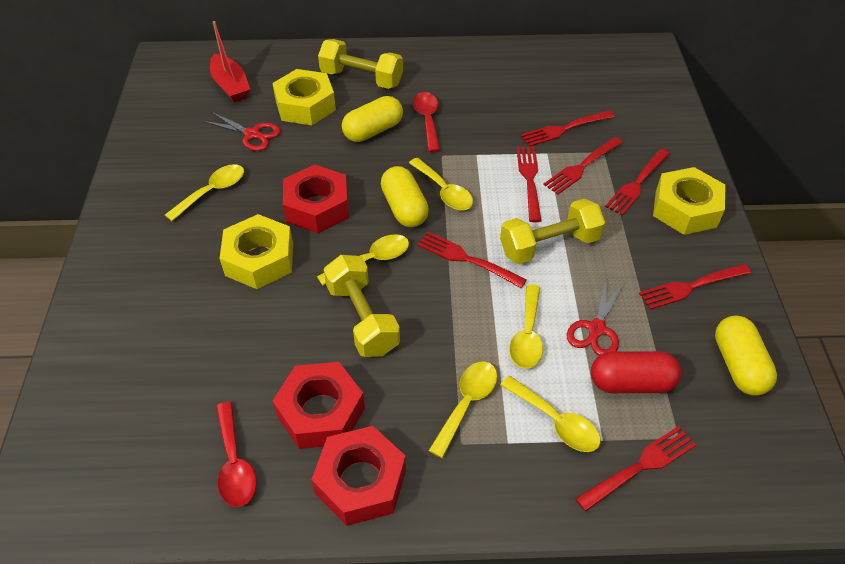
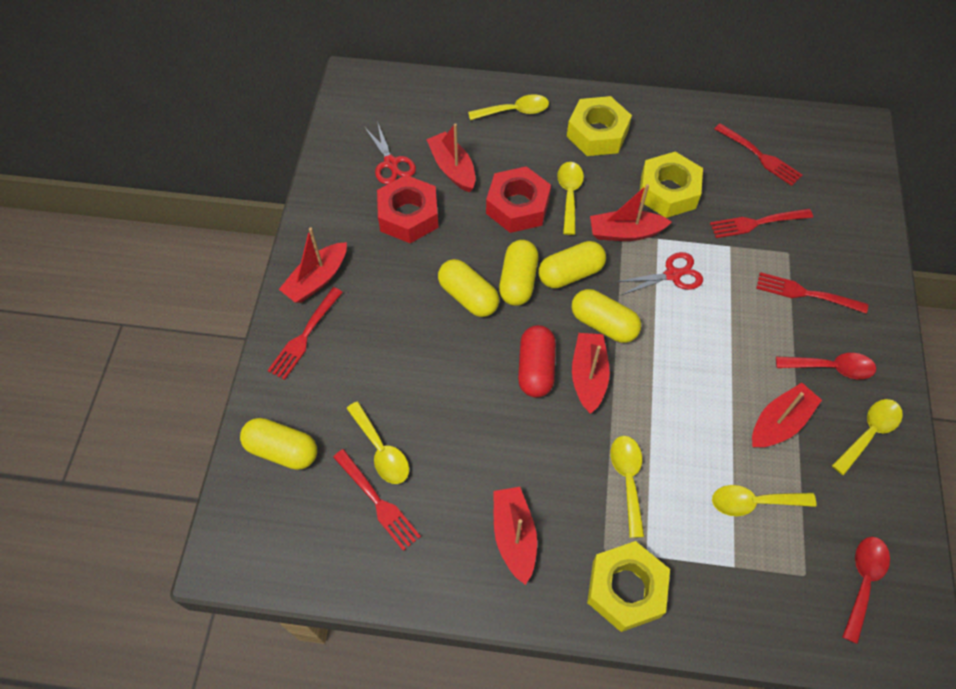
red boat: [210,21,250,102] = 1 -> [279,228,347,303] [426,123,475,192] [494,487,537,585] [572,333,610,414] [590,184,672,241] [752,383,822,448] = 6
red fork: [417,232,527,288] [516,147,541,222] [521,110,615,147] [543,137,623,195] [575,426,696,512] [605,149,670,216] [639,264,751,310] = 7 -> [267,287,343,380] [333,449,421,551] [710,209,813,238] [715,123,802,186] [756,272,868,314] = 5
red nut: [273,362,365,449] [283,164,349,233] [311,426,406,526] = 3 -> [377,175,439,243] [486,166,551,233] = 2
yellow capsule: [342,96,403,142] [381,166,429,227] [715,315,777,396] = 3 -> [240,418,317,470] [438,259,499,317] [499,240,538,306] [539,241,606,288] [572,289,641,343] = 5
yellow dumbbell: [318,39,403,89] [324,255,400,357] [500,198,605,264] = 3 -> none = 0

